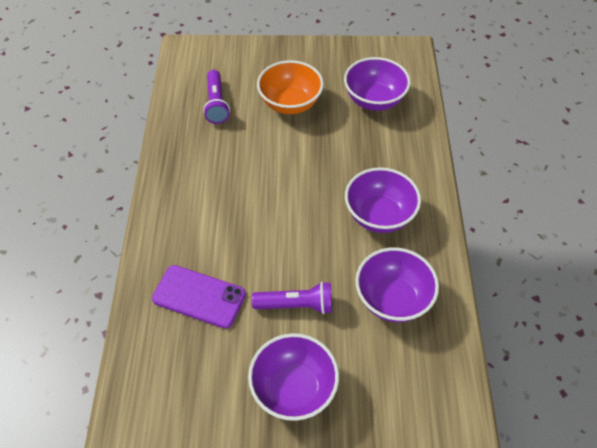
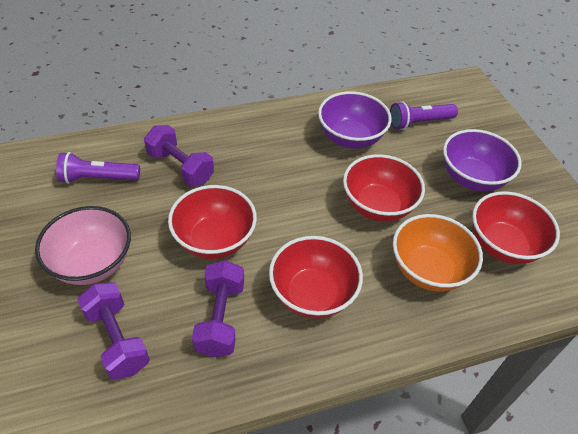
pink bowl: none = 0 -> [35,206,131,285] = 1
purple bowl: [248,333,339,421] [344,57,411,111] [345,167,421,233] [355,247,439,322] = 4 -> [318,91,391,149] [443,129,522,191] = 2
purple dumbbell: none = 0 -> [77,282,150,380] [144,125,214,187] [192,260,244,357] = 3
purple phone: [152,265,246,329] = 1 -> none = 0
red bowl: none = 0 -> [168,185,257,259] [269,236,363,319] [343,154,425,222] [472,191,560,264] = 4

